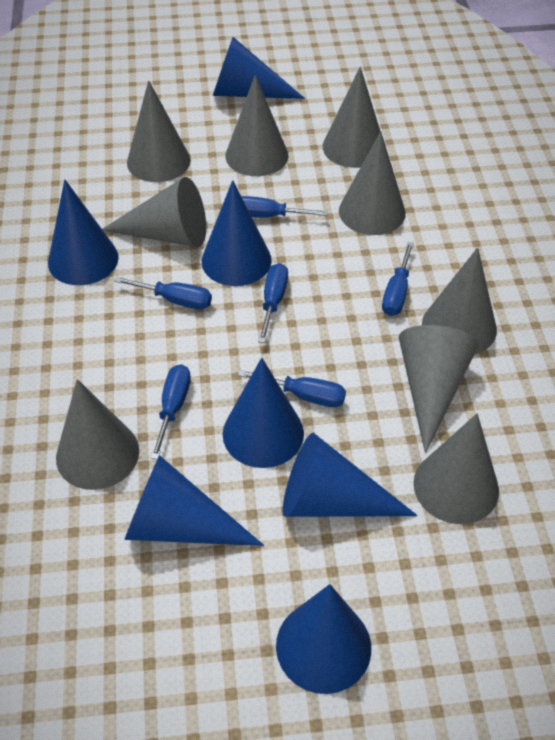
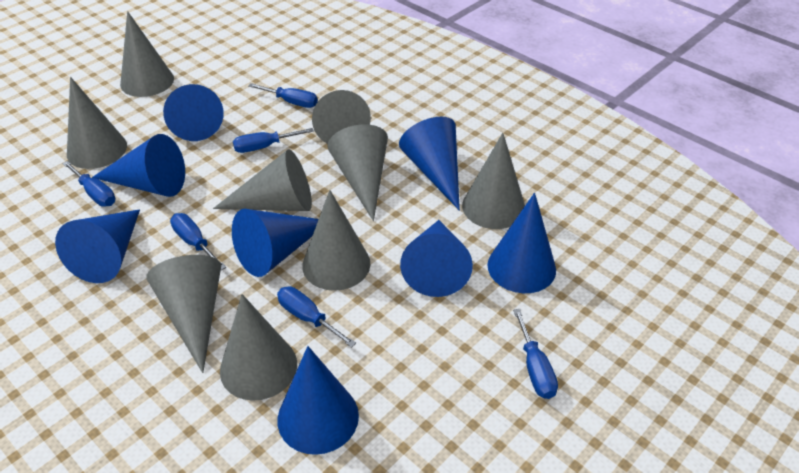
blue cone: [48,180,119,285] [124,455,264,546] [202,180,272,286] [213,37,305,99] [223,358,304,468] [276,584,371,694] [283,433,418,517] = 7 -> [55,209,140,283] [92,134,185,197] [163,84,224,141] [232,209,319,277] [278,346,359,455] [399,116,460,211] [400,220,473,297] [487,193,556,293] = 8

